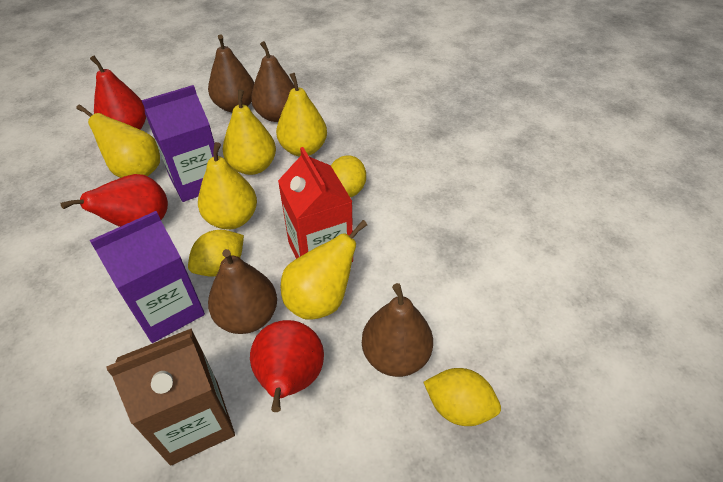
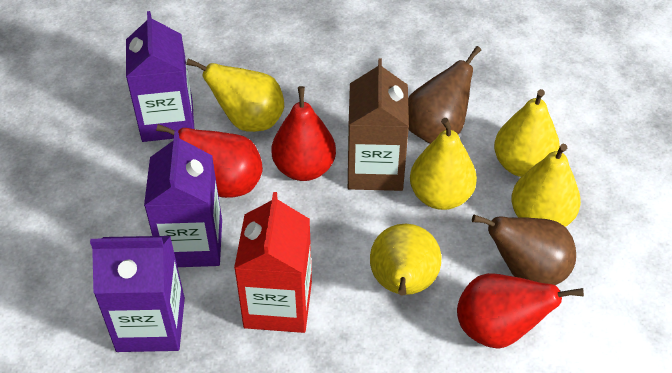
brown pear: [208,34,254,112] [208,249,277,334] [251,41,295,122] [362,283,433,377] = 4 -> [408,46,481,144] [472,215,576,285] = 2
purple carton: [90,211,205,343] [142,85,214,202] = 2 -> [90,236,185,352] [126,11,194,142] [144,131,222,267] = 3
yellow lemon: [188,230,244,277] [331,155,366,197] [424,368,501,426] = 3 -> none = 0

